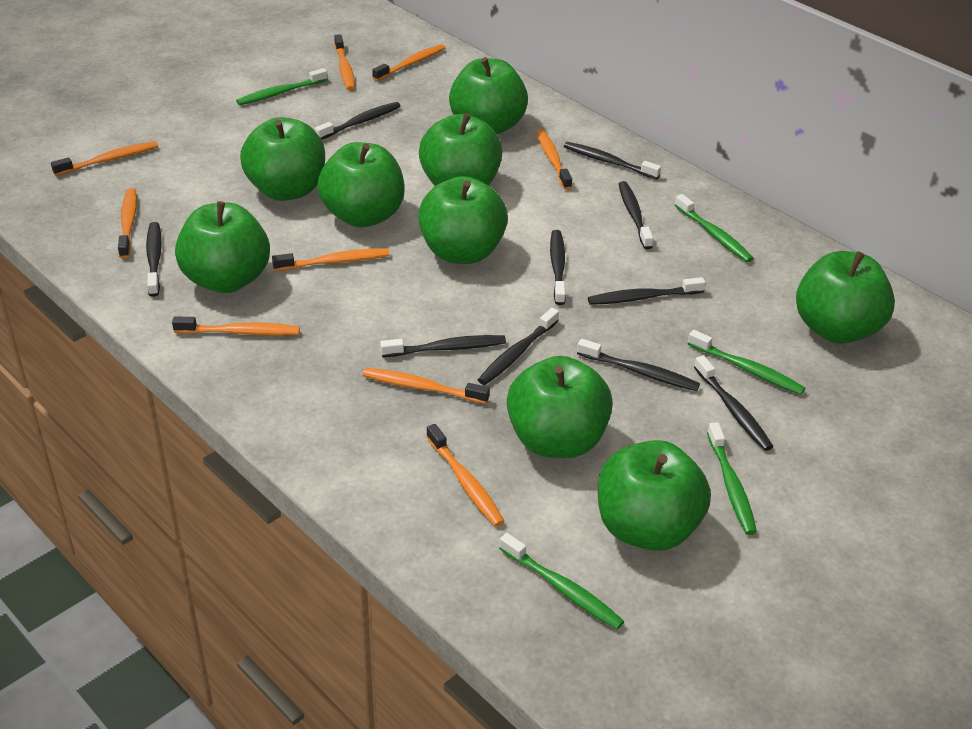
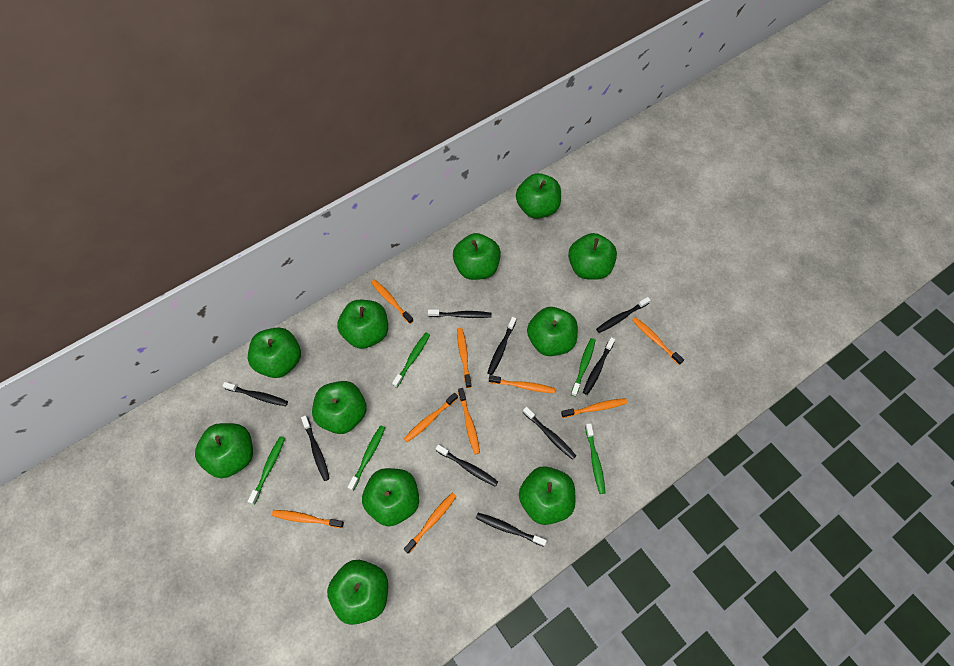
black toothbrush: [146,222,162,297] [315,102,400,140] [380,335,506,357] [478,308,559,385] [550,230,566,305] [564,142,661,179] [577,339,700,391] [588,277,705,305] [619,181,653,249] [694,355,774,451] = 10 -> [223,382,288,406] [301,415,330,481] [428,309,492,318] [436,444,498,487] [476,513,547,547] [487,317,516,375] [523,407,576,460] [583,337,615,395] [596,297,651,333] = 9
green apple: [175,201,270,293] [240,117,325,201] [317,142,405,227] [418,176,508,264] [419,113,503,186] [449,57,528,134] [507,356,613,458] [598,440,711,551] [796,251,895,344] = 9 -> [195,423,253,478] [248,327,301,378] [312,381,367,434] [327,560,388,625] [337,300,388,349] [362,468,419,526] [453,233,501,280] [516,173,561,219] [519,466,575,525] [527,307,578,356] [568,233,617,280] = 11

